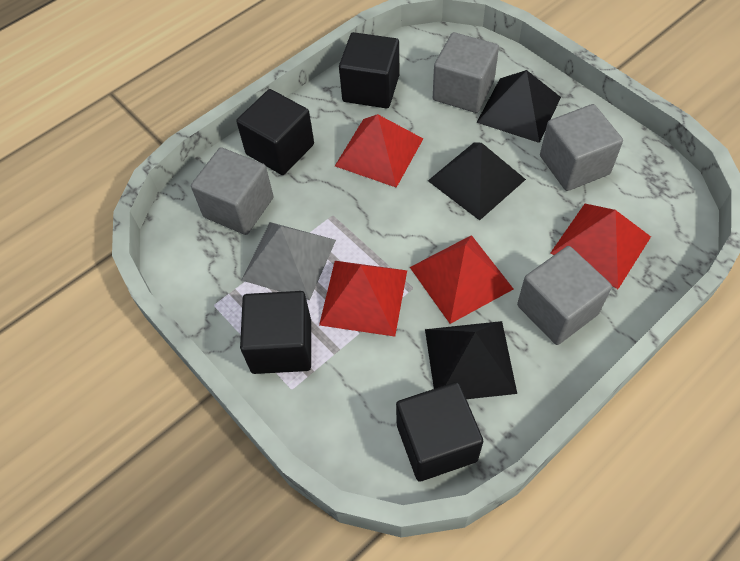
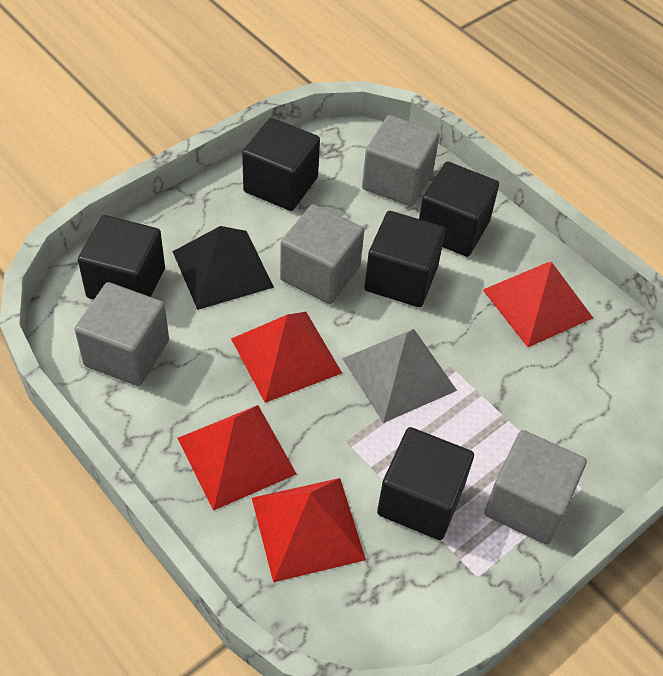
black cube: [236,89,314,175] [240,291,311,374] [339,32,399,108] [396,382,483,481] = 4 -> [78,215,165,300] [242,118,320,211] [365,211,445,307] [377,427,474,540] [419,161,499,257] = 5
black pyramid: [425,321,517,399] [428,142,526,220] [476,70,561,143] = 3 -> [172,226,274,310] = 1

